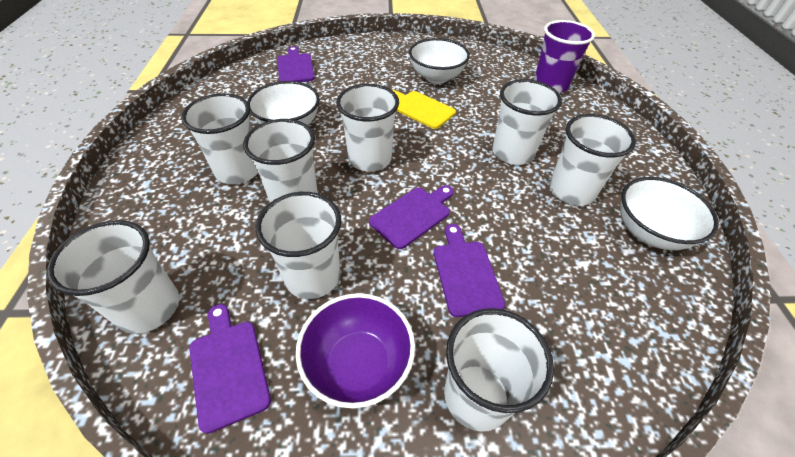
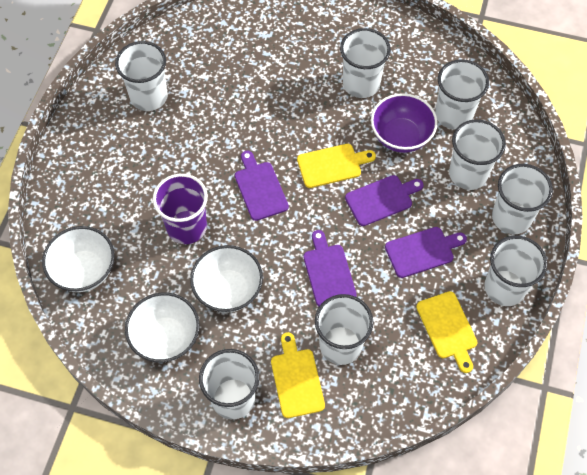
yellow cutting board: [392,90,456,129] = 1 -> [271,332,325,418] [297,144,376,188] [416,291,478,373] = 3

